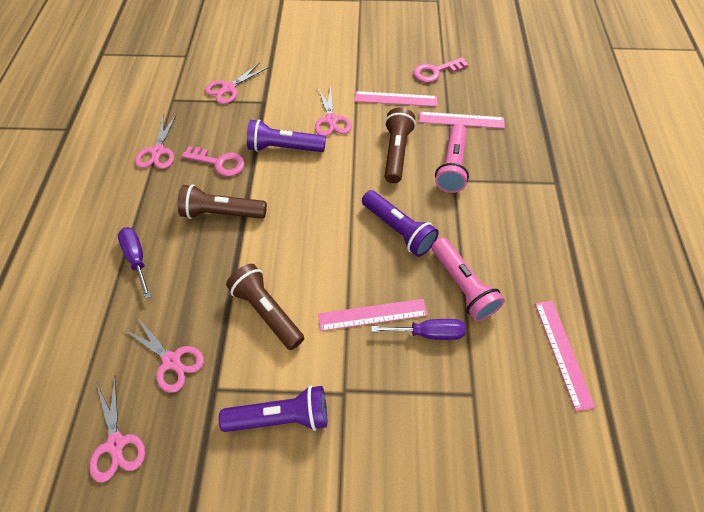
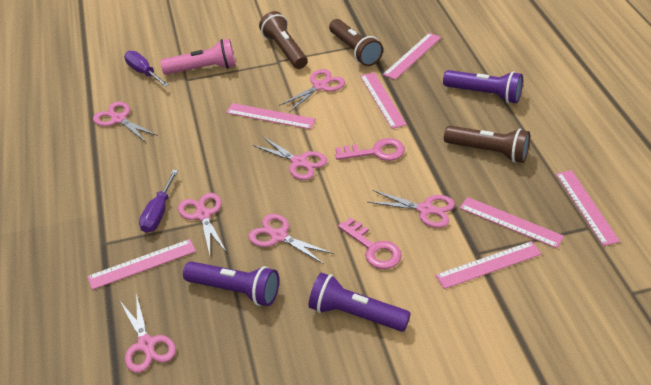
pink flashlight: [432,238,505,321] [435,124,469,193] = 2 -> [160,39,236,75] = 1
pink ruler: [318,299,428,331] [354,91,437,107] [419,112,505,129] [535,301,595,411] = 4 -> [87,239,196,290] [226,103,316,129] [360,72,407,129] [383,33,441,80] [435,241,542,289] [459,197,564,248] [556,170,620,246] = 7
pink scissors: [89,376,145,483] [123,317,204,393] [135,115,176,169] [205,63,267,104] [315,85,352,136] = 5 -> [93,102,158,142] [119,293,176,373] [178,193,227,255] [248,214,334,264] [253,136,327,180] [279,69,345,112] [368,190,455,228] = 7

